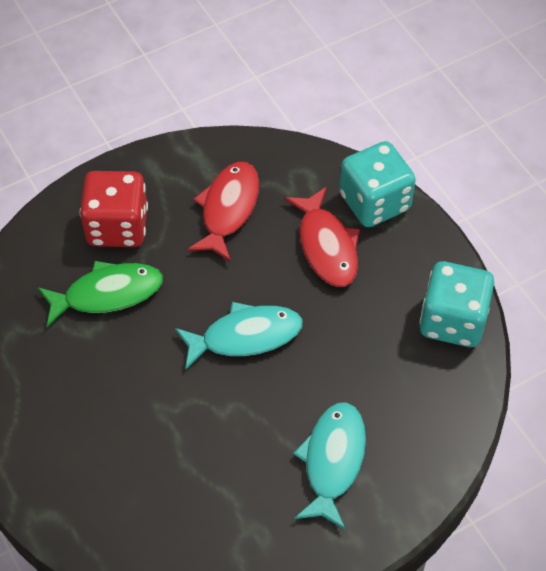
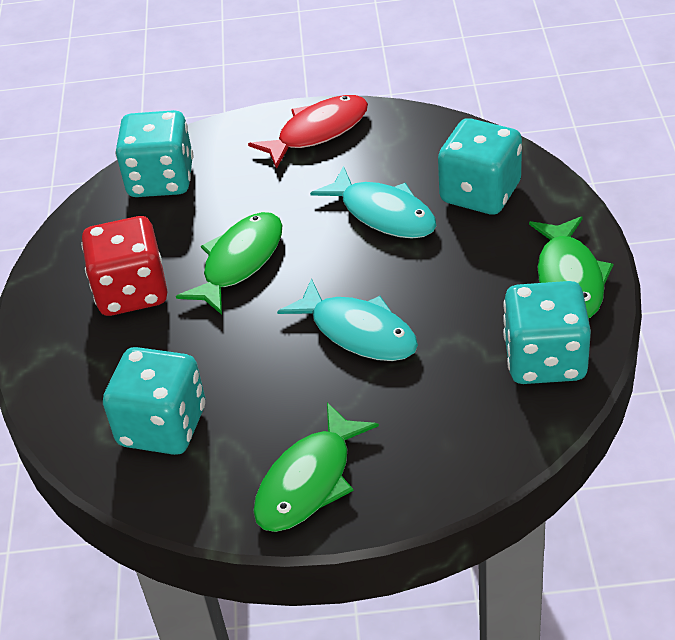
green fish: [37,261,163,327] = 1 -> [176,212,282,315] [253,402,379,532] [529,216,613,318] = 3
red fish: [187,162,259,262] [285,187,360,287] = 2 -> [248,95,368,169] = 1
turquoise dice: [339,141,416,227] [419,261,494,347] = 2 -> [103,347,205,455] [115,110,193,197] [438,118,522,215] [503,281,591,384] = 4

